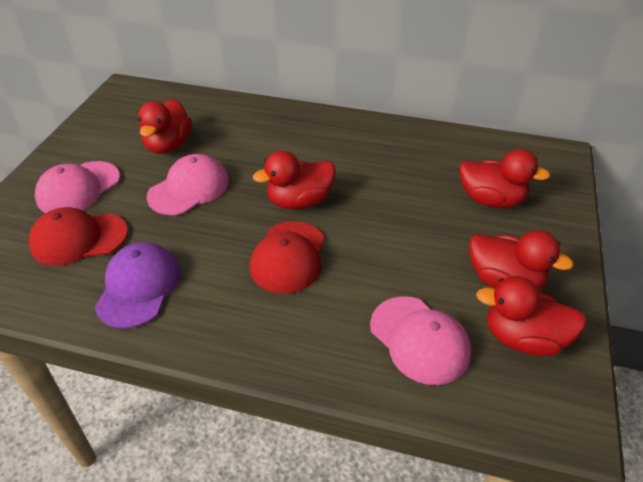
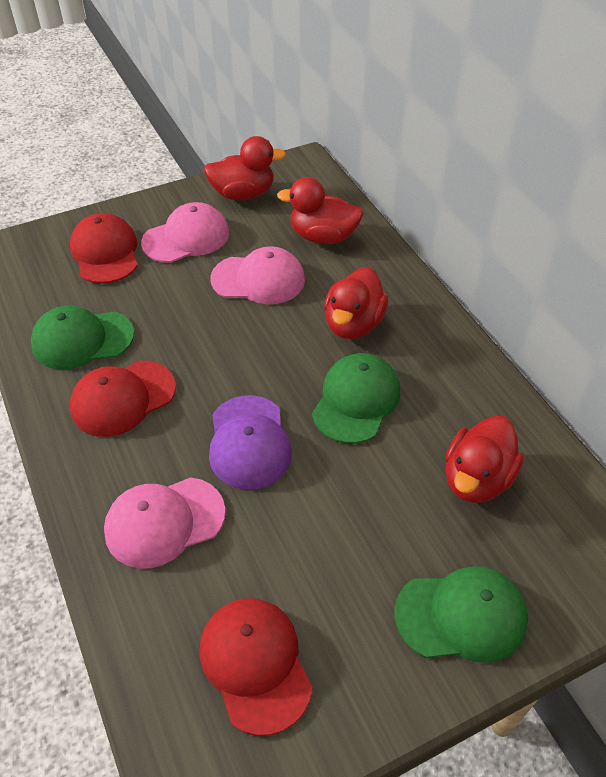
green cap: none = 0 -> [31,305,134,369] [312,353,400,444] [395,566,528,663] = 3
red cap: [29,207,128,266] [250,221,324,294] = 2 -> [70,213,138,284] [70,361,176,437] [199,598,312,736] = 3
red duck: [138,99,192,154] [253,151,336,210] [460,149,550,208] [469,230,574,290] [476,276,587,356] = 5 -> [204,136,286,200] [277,177,364,244] [324,267,388,339] [445,416,524,503] = 4

